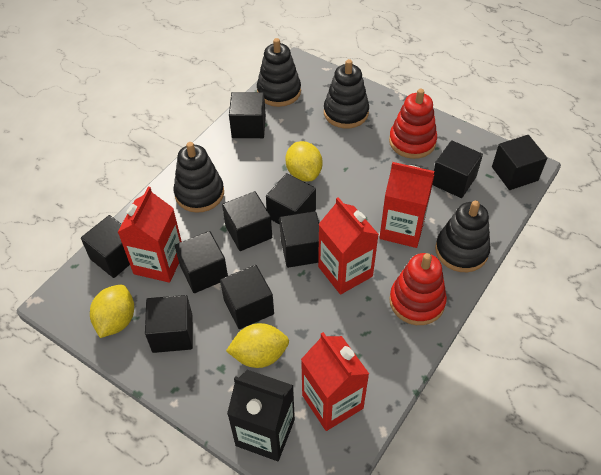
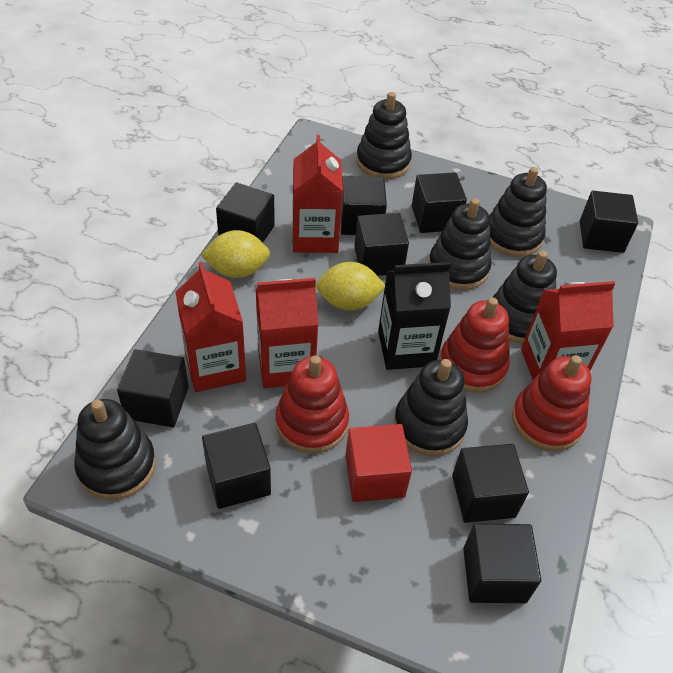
black cube: [81,215,130,278] [145,295,193,353] [175,231,228,293] [220,265,274,329] [222,191,272,251] [229,92,266,138] [266,173,316,225] [279,211,319,268] [432,140,483,198] [492,135,547,190] = 10 -> [117,349,189,427] [202,423,271,509] [216,182,275,242] [341,176,387,235] [354,213,409,276] [412,172,467,233] [452,444,529,523] [463,523,541,603] [580,191,638,253] = 9
black stacking toy: [173,142,224,213] [257,38,301,107] [324,59,369,129] [435,200,491,272] = 4 -> [74,399,156,500] [356,92,412,179] [394,359,468,456] [428,198,492,290] [489,167,547,257] [493,250,557,344] = 6
red cube: none = 0 -> [345,424,412,502] = 1
red stacking toy: [389,89,437,159] [389,253,447,325] = 2 -> [275,355,349,454] [440,297,510,393] [512,355,591,451] = 3
yellow lemon: [90,285,134,338] [226,323,289,368] [286,141,322,181] = 3 -> [201,230,270,278] [316,262,385,310] = 2

